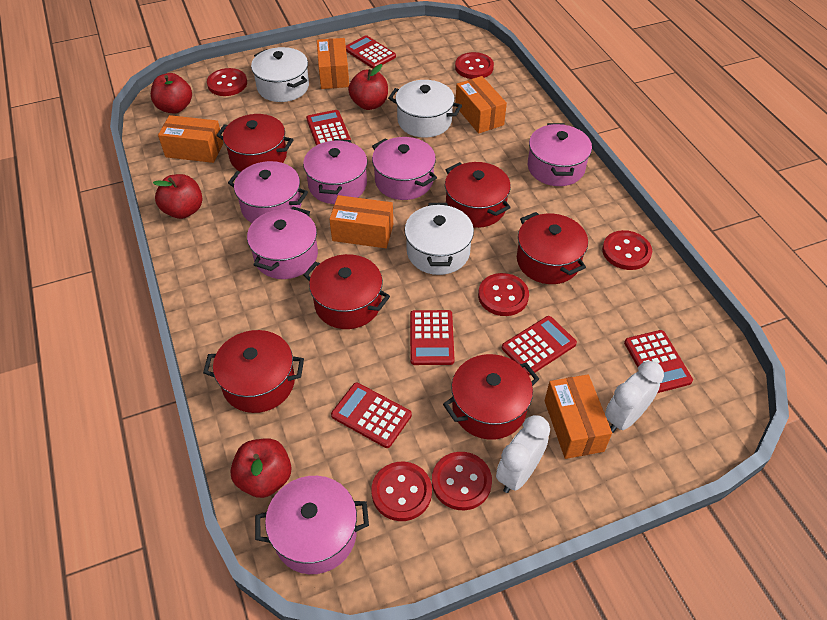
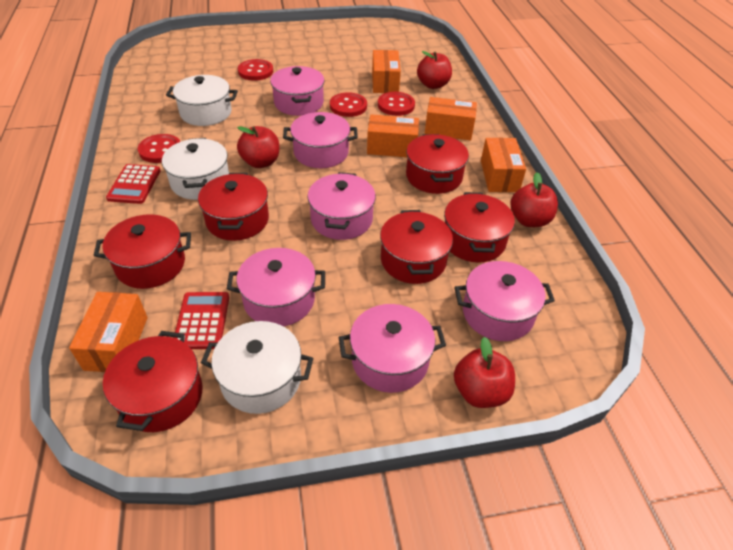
red button: [207,68,247,96] [371,462,432,521] [432,452,492,510] [455,52,494,79] [478,273,529,316] [602,230,652,270] = 6 -> [138,134,180,163] [238,59,273,81] [330,92,367,117] [378,92,415,116] = 4
red calculator: [306,110,351,145] [331,383,412,448] [346,35,396,69] [410,310,455,365] [502,316,577,376] [624,330,693,393] = 6 -> [106,164,161,204] [174,292,229,349] = 2
white clock: [496,415,550,493] [605,361,664,433] = 2 -> none = 0

